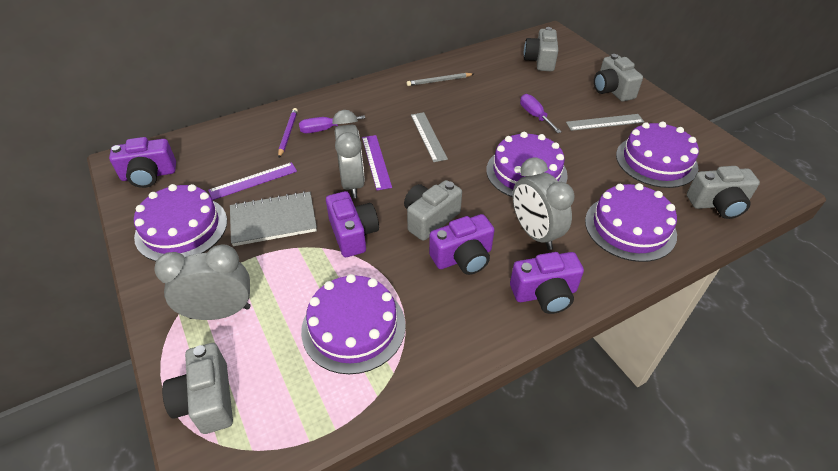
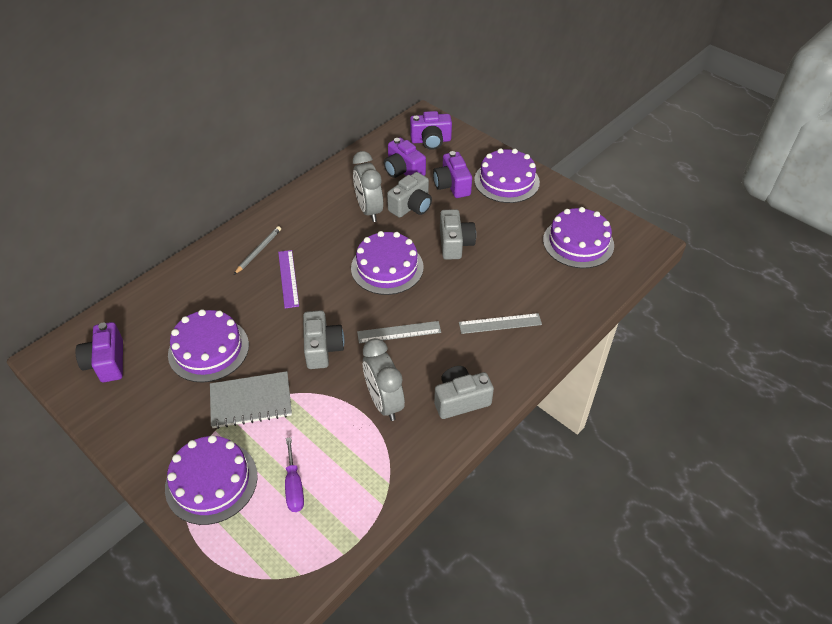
grey camera: [162,343,233,434] [404,180,462,241] [524,27,558,71] [594,54,643,101] [687,166,760,219] = 5 -> [303,310,345,369] [387,172,432,218] [434,366,494,419] [440,209,476,260] = 4
grey clock: [154,244,250,320] [332,110,365,198] [513,157,575,250] = 3 -> [353,151,383,222] [363,338,405,421] = 2
purple pencil: [278,108,298,158] = 1 -> none = 0
purple ruler: [208,162,297,200] [362,135,392,190] = 2 -> [278,250,299,309] = 1
purple screwdriver: [299,115,365,133] [520,94,562,133] = 2 -> [285,437,304,512] = 1

